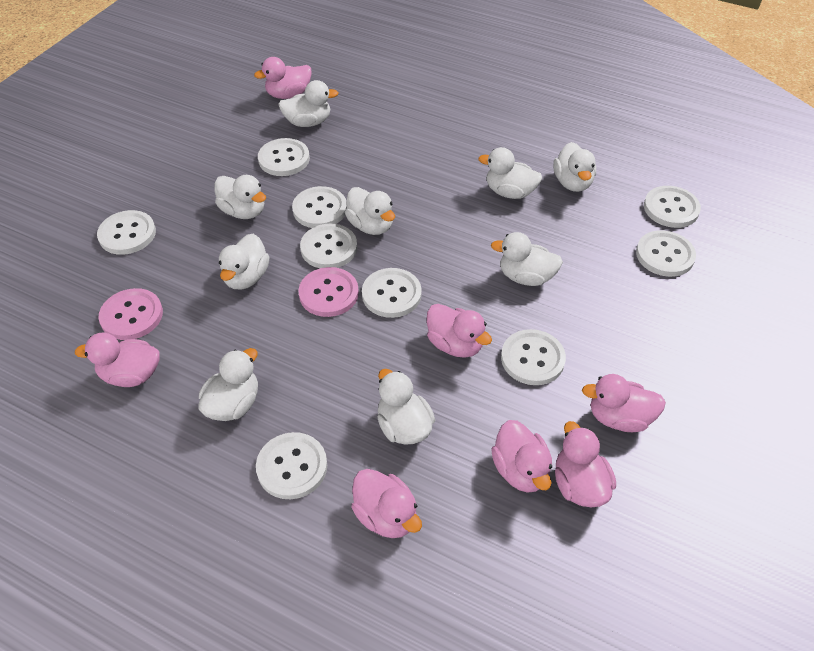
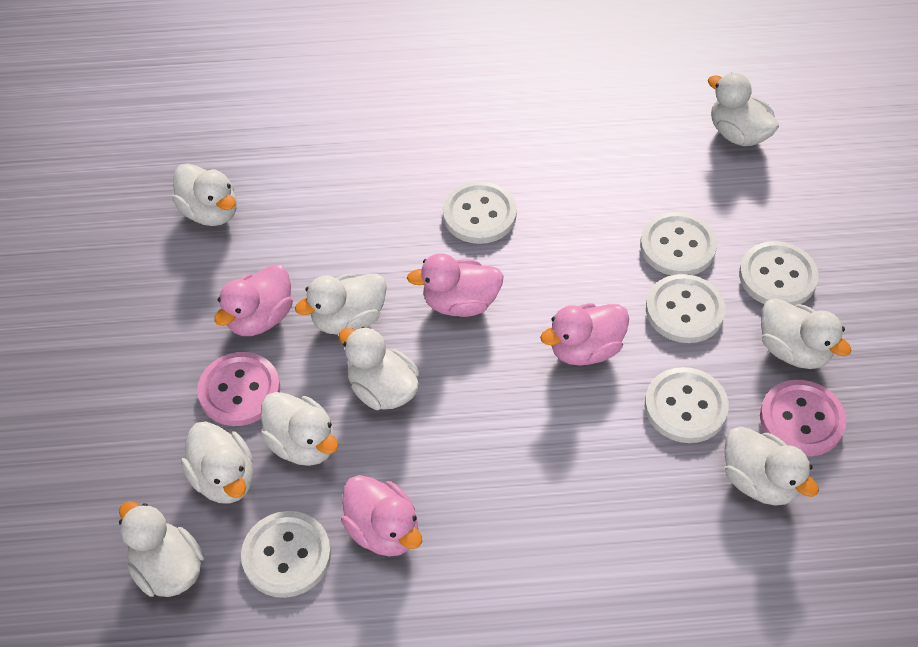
pink duck: [75,332,160,387] [254,57,312,99] [351,469,422,538] [427,304,492,358] [491,420,552,493] [555,421,616,507] [582,374,666,432] = 7 -> [214,264,293,336] [341,475,422,557] [407,253,504,317] [540,303,629,366] = 4
white button: [97,210,156,255] [256,432,327,499] [258,138,310,176] [292,186,347,228] [300,223,357,268] [362,268,422,318] [501,329,566,385] [636,230,696,277] [644,186,701,228] = 9 -> [241,511,331,598] [443,181,517,244] [640,212,717,276] [645,367,729,443] [646,274,726,343] [739,241,819,306] = 6

